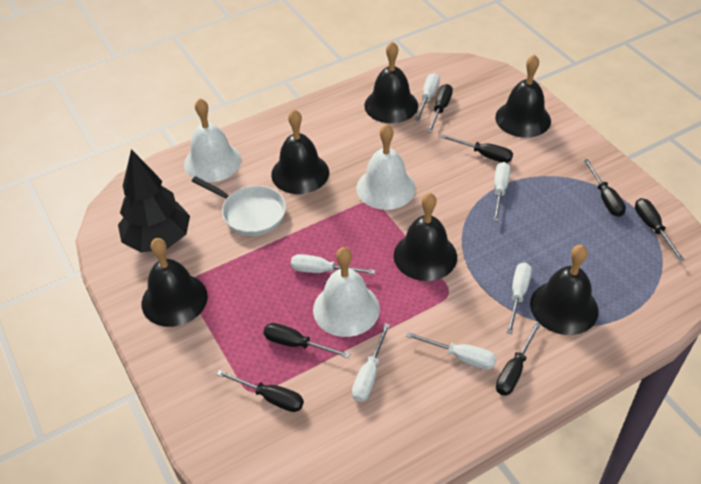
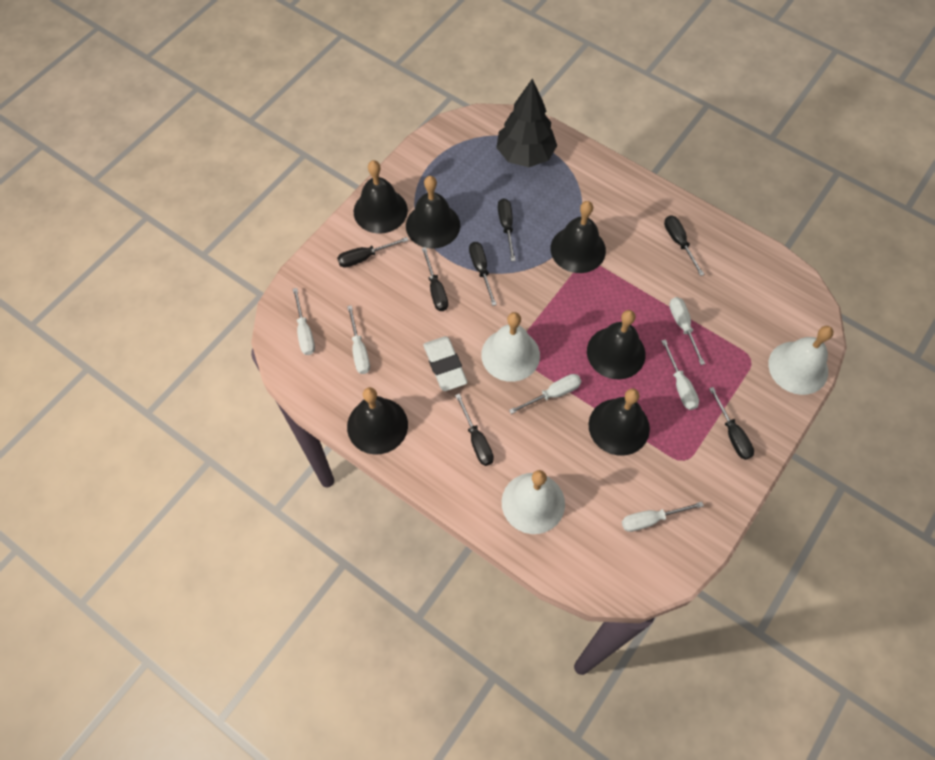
white eraser: none = 0 -> [423,336,468,391] = 1
white pan: [192,176,286,236] = 1 -> none = 0

